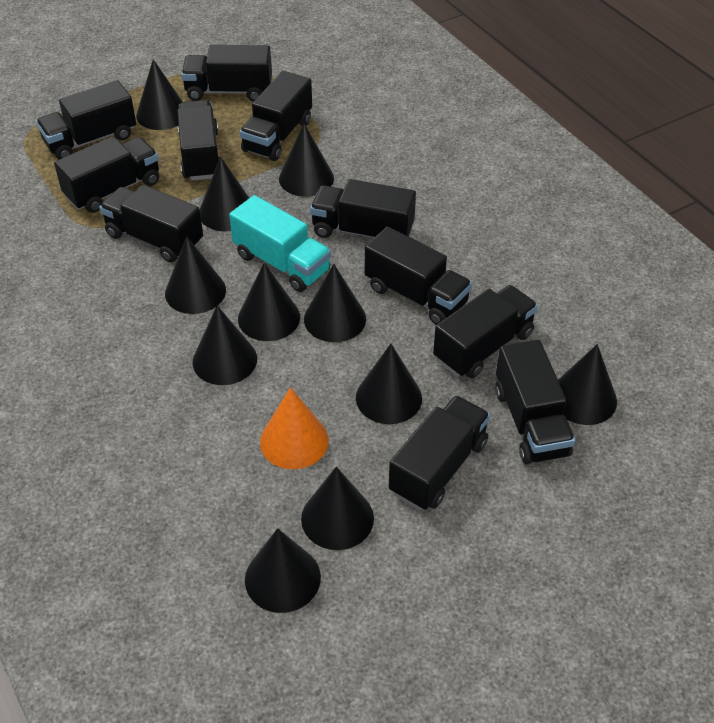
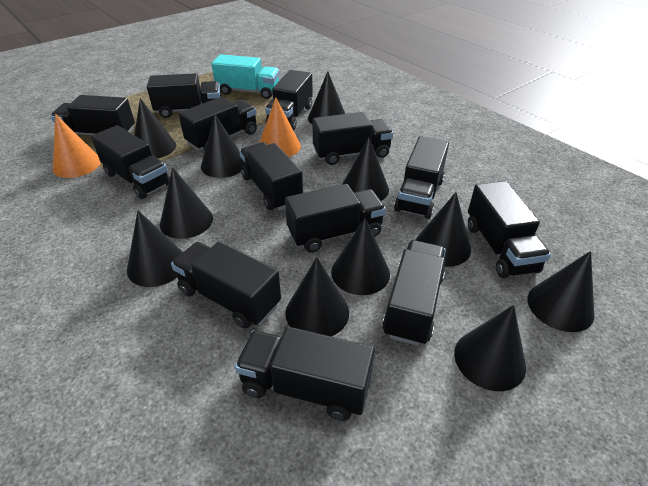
black truck: [36,80,136,159] [54,136,159,213] [99,185,203,262] [178,100,220,181] [181,45,272,101] [240,71,312,161] [310,179,416,238] [365,226,472,325] [389,395,490,510] [433,285,538,378] [495,340,575,464] = 11 -> [50,95,135,135] [91,125,170,199] [147,73,221,118] [171,242,281,328] [179,97,257,151] [235,327,375,421] [239,142,303,211] [265,70,313,131] [285,184,386,252] [312,112,393,165] [382,240,446,346] [394,136,449,219] [468,181,551,278] = 13
orange cone: [260,387,329,469] = 1 -> [53,114,101,178] [259,97,301,157] = 2

